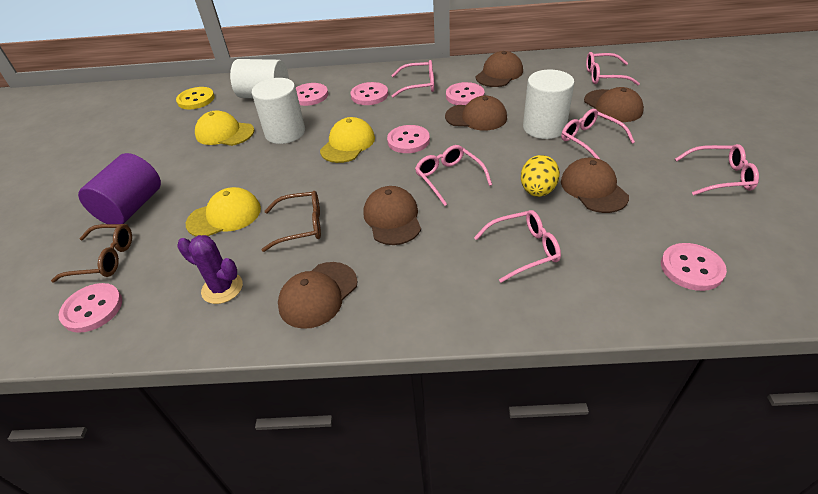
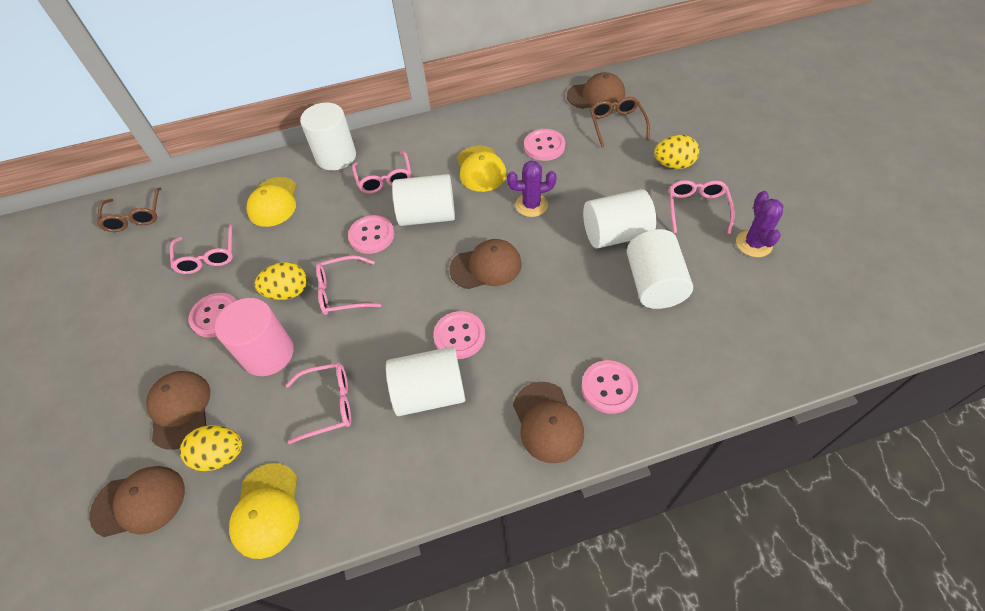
brown cap: [278,262,358,329] [364,186,421,245] [445,95,507,131] [476,51,523,87] [561,158,629,213] [584,87,644,122] = 6 -> [90,466,185,537] [146,371,211,450] [449,239,522,289] [513,382,584,463] [567,72,625,109] = 5
pink button: [59,283,122,333] [296,83,328,106] [350,82,388,105] [387,125,430,153] [446,82,484,105] [661,243,727,291] = 6 -> [188,293,237,338] [348,215,394,254] [433,311,485,359] [524,129,565,161] [581,360,638,414] = 5
pink cylinder: none = 0 -> [215,298,294,376] = 1
pink glasses: [391,60,434,98] [415,145,492,206] [474,210,561,283] [561,109,635,160] [586,52,640,85] [675,144,759,196] = 6 -> [170,224,233,274] [286,363,351,444] [316,256,381,315] [352,151,411,193] [669,180,735,234] = 5
purple cactus: [177,235,243,304] = 1 -> [507,161,557,217] [736,191,783,257] = 2
purple cylinder: [78,153,161,224] = 1 -> none = 0
white cylinder: [230,59,289,98] [252,78,305,144] [523,70,575,139] = 3 -> [300,103,356,170] [386,346,465,416] [392,174,455,226] [583,189,656,248] [627,229,693,309] = 5
yellow button: [176,87,215,109] = 1 -> none = 0
yellow egg: [521,155,560,197] = 1 -> [180,425,242,471] [254,262,307,300] [654,135,699,169] = 3

